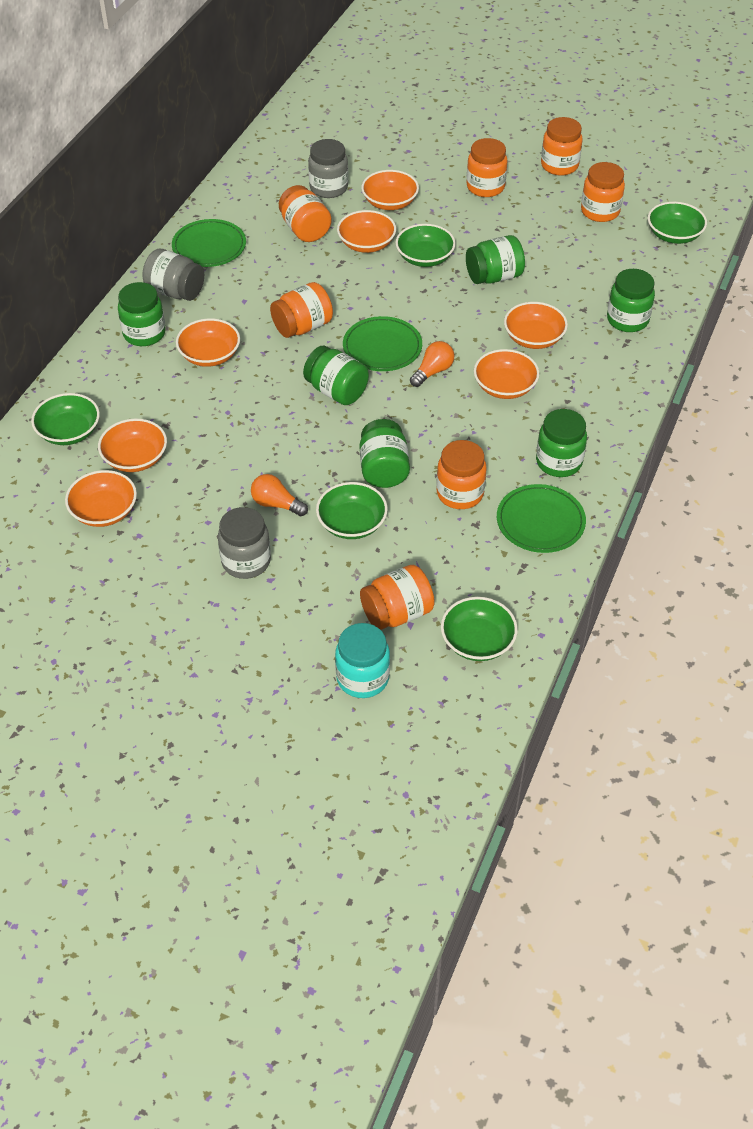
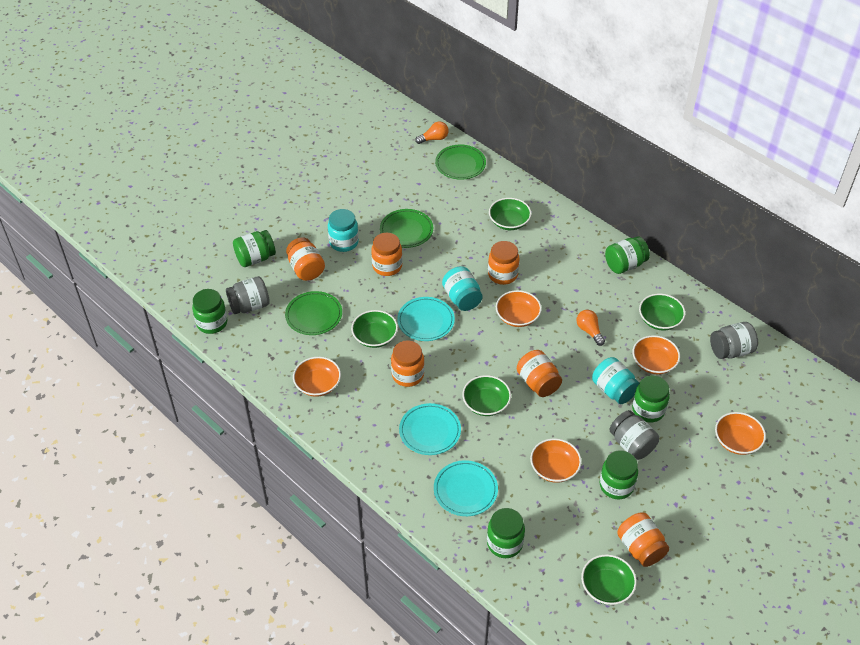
orange bowl: [65,470,137,527] [98,419,167,472] [176,318,240,367] [337,210,396,253] [361,170,419,210] [474,349,540,399] [504,302,568,349] = 7 -> [293,357,341,397] [496,290,542,327] [530,438,581,483] [633,335,680,374] [715,412,766,455] = 5
orange jar: [270,282,333,338] [279,185,332,242] [360,565,435,630] [436,440,487,509] [467,138,507,197] [541,117,583,176] [581,162,625,222] = 7 -> [286,237,325,281] [371,233,403,276] [391,340,425,387] [488,241,520,285] [517,350,562,397] [617,512,669,567] = 6
turquoise jar: [335,623,390,698] = 1 -> [328,209,359,252] [442,266,483,311] [592,357,639,404] = 3
turquoise plate: none = 0 -> [397,297,455,341] [399,403,461,455] [434,460,498,516] = 3

